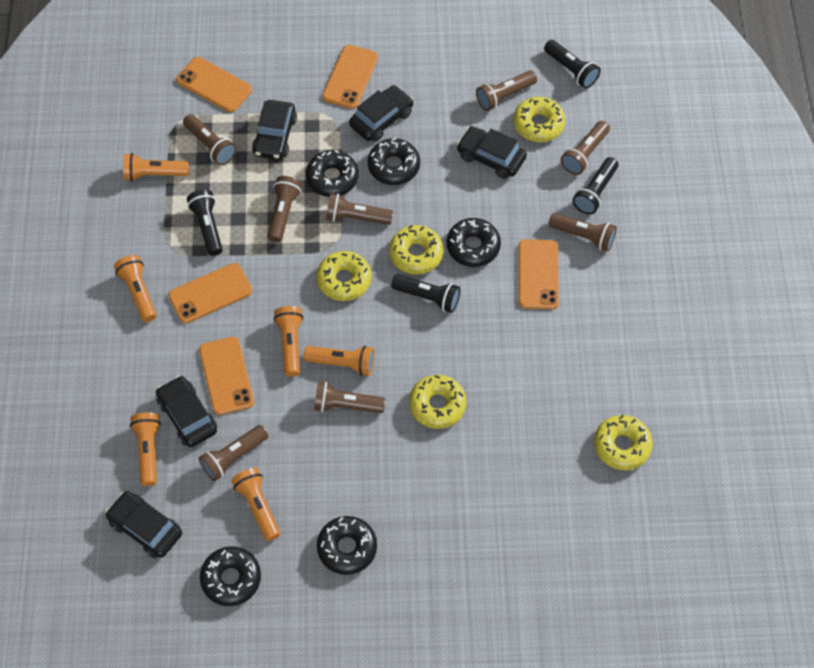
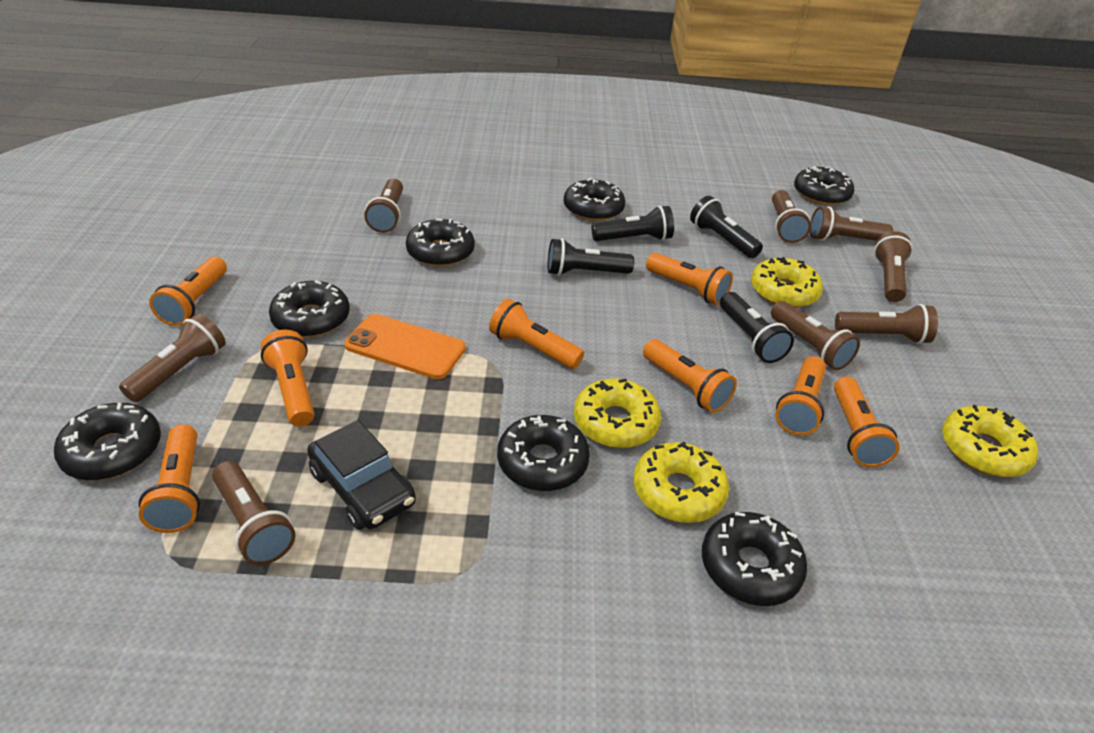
black car: [105,491,182,558] [156,376,217,447] [252,100,297,160] [349,85,413,142] [457,126,527,179] = 5 -> [307,420,416,530] = 1
black donut: [200,546,261,606] [306,150,358,197] [317,516,377,575] [368,138,420,185] [447,218,501,267] = 5 -> [54,403,161,480] [269,280,350,338] [406,218,475,267] [497,415,590,491] [564,178,625,221] [702,512,807,606] [794,166,854,206] = 7
orange flashlight: [114,255,157,322] [123,153,189,181] [130,412,161,486] [231,468,280,541] [273,306,303,377] [304,346,375,376] = 6 -> [139,424,200,533] [149,257,227,326] [261,330,314,427] [489,299,584,369] [643,339,737,413] [646,253,733,305] [776,356,826,436] [834,377,900,467] = 8
orange phone: [169,263,252,323] [176,57,252,112] [199,337,254,415] [322,45,378,109] [518,239,559,309] = 5 -> [344,314,466,379] = 1
yellow donut: [317,251,372,301] [389,225,444,275] [409,375,466,429] [513,97,565,142] [594,415,653,470] = 5 -> [574,378,661,448] [633,442,729,523] [751,257,823,308] [942,405,1038,477] = 4

